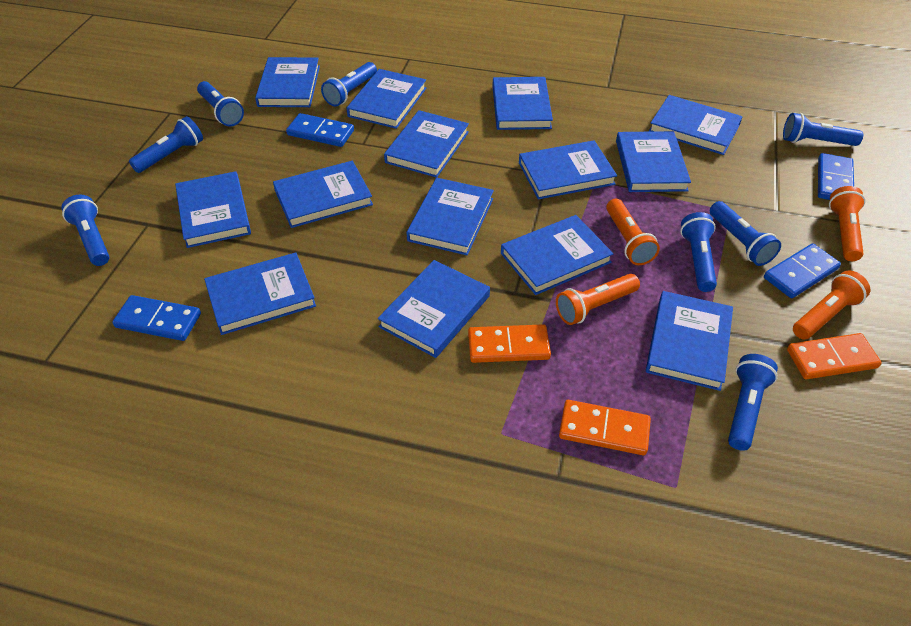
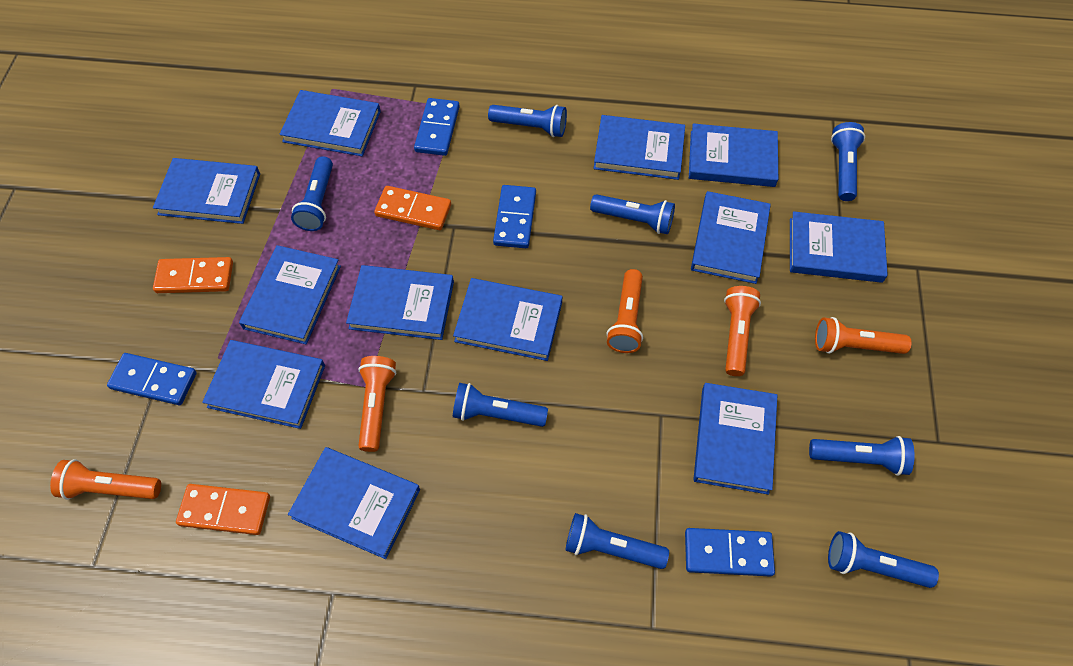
blue book: [175,171,251,248] [204,252,316,335] [255,57,320,107] [273,161,373,228] [346,69,426,129] [378,260,490,358] [384,110,469,178] [406,178,494,255] [492,77,553,130] [501,215,614,295] [519,140,617,199] [616,131,691,192] [646,291,733,391] [649,95,743,155] = 14 -> [153,158,260,224] [202,340,325,429] [239,245,341,344] [280,90,381,156] [288,447,420,559] [346,265,454,340] [453,278,562,361] [593,115,685,180] [689,123,778,187] [691,191,771,284] [693,383,777,494] [790,211,888,283] = 12
orange flashlight: [556,274,640,325] [606,199,660,265] [793,270,870,339] [829,186,865,261] = 4 -> [50,459,161,500] [358,356,396,452] [607,269,643,353] [724,286,761,376] [815,317,912,354] = 5

